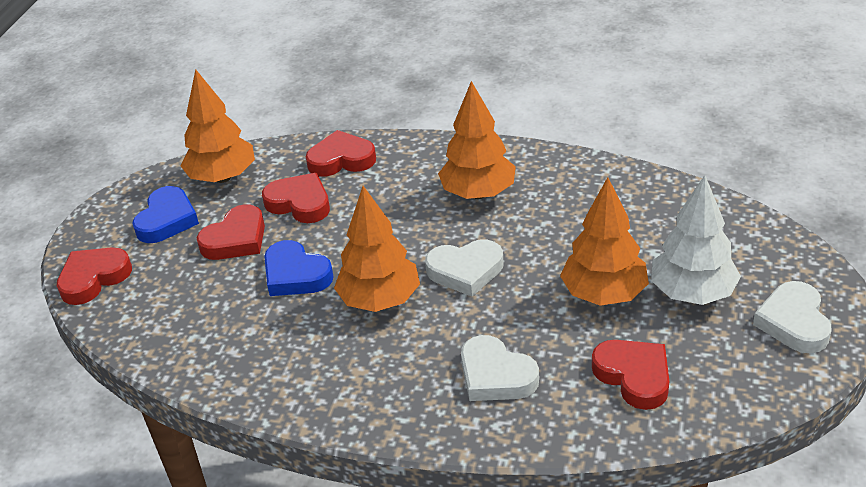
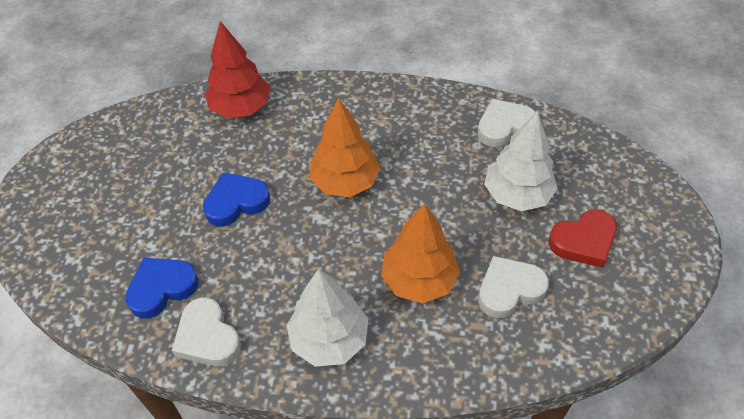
orange tree: [181,69,255,183] [334,186,420,312] [438,81,516,199] [560,177,649,306] = 4 -> [310,98,380,197] [381,203,460,303] = 2
red heart: [57,247,132,305] [197,204,265,260] [262,173,330,223] [306,130,376,177] [592,340,669,410] = 5 -> [549,209,617,268] = 1
red tree: none = 0 -> [205,21,270,118] = 1
white tree: [651,175,741,305] = 1 -> [286,269,368,367] [484,111,558,211] = 2

